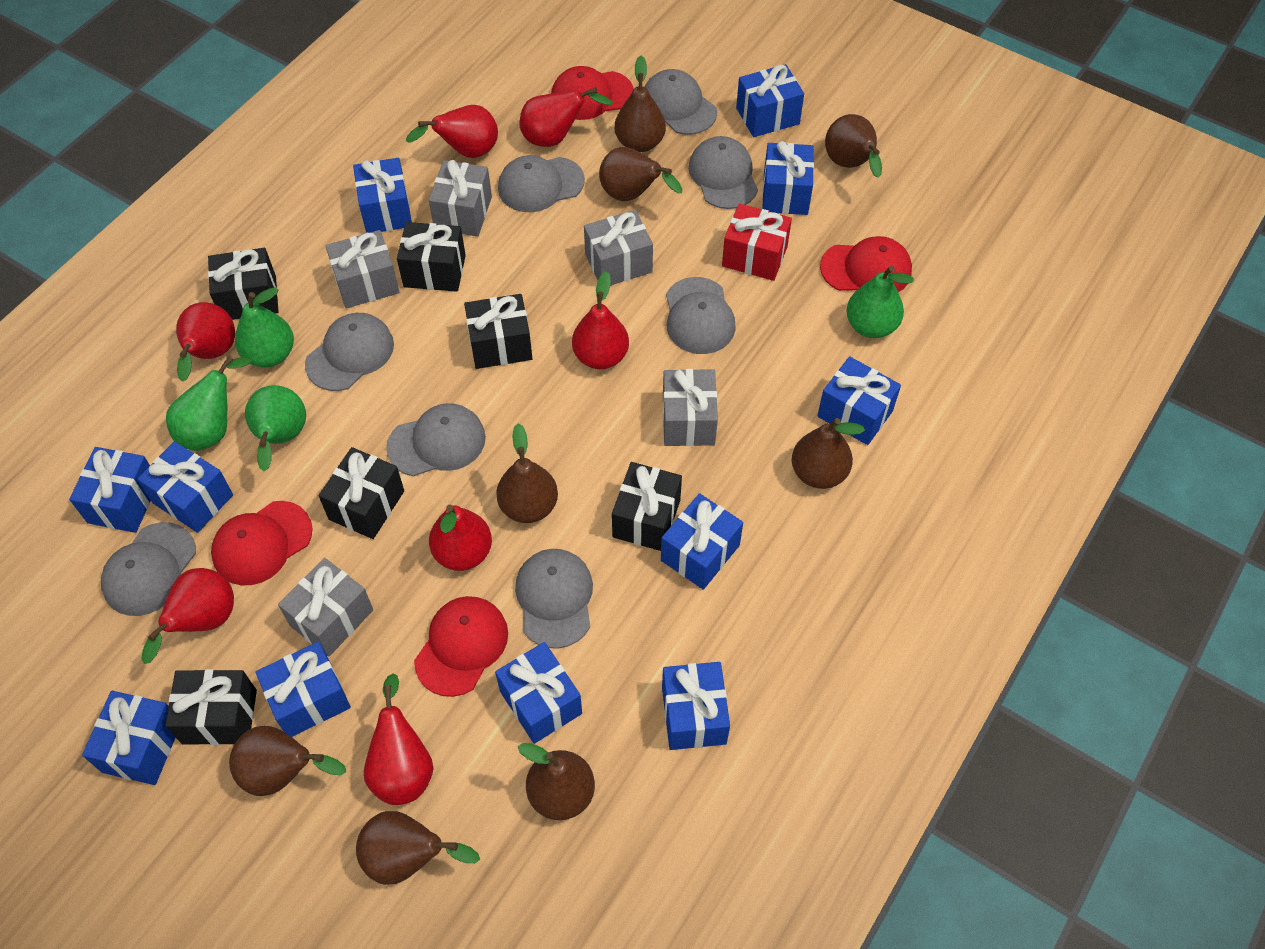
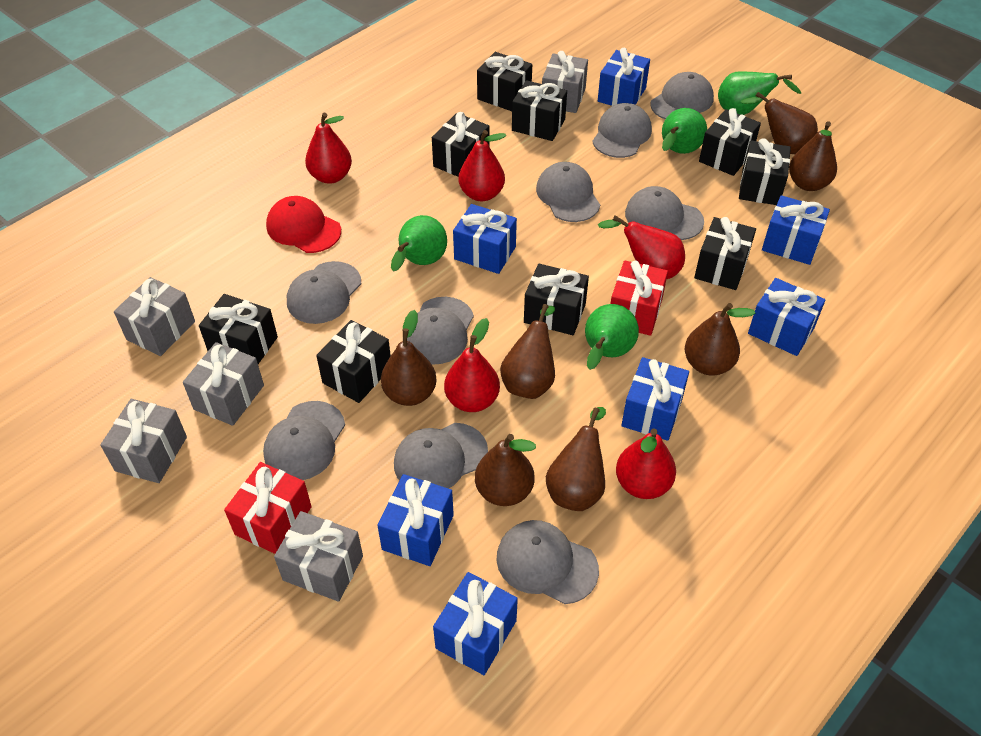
black gift: [165,669,257,745] [208,248,279,320] [319,447,404,539] [397,222,466,292] [464,294,533,369] [612,462,682,551] = 6 -> [199,294,278,364] [316,320,391,403] [432,112,490,177] [477,52,532,111] [512,80,567,141] [524,264,589,335] [694,217,756,290] [699,108,761,176] [739,138,791,205] = 9
blue gift: [69,447,151,533] [82,691,176,785] [137,441,233,533] [255,641,351,737] [353,158,412,233] [495,642,582,744] [661,493,743,590] [662,662,730,750] [736,64,804,137] [762,141,814,215] [817,356,901,445] = 11 -> [377,474,454,566] [433,572,518,675] [453,204,517,274] [598,48,650,106] [621,357,689,441] [748,278,825,356] [762,195,830,265] = 7
brown pear: [229,726,346,796] [356,811,480,885] [496,424,558,523] [518,743,595,820] [599,147,682,201] [614,56,666,152] [792,418,865,489] [825,114,882,178] = 8 -> [381,310,437,406] [475,434,536,506] [500,304,555,399] [546,407,606,511] [685,303,755,376] [741,92,818,154] [789,121,837,191] = 7
grey cap: [101,522,196,616] [305,313,394,391] [386,403,486,476] [498,155,585,212] [515,549,593,649] [644,69,717,135] [666,277,736,354] [688,136,758,209] = 8 -> [263,401,345,480] [287,261,361,324] [394,423,488,489] [407,297,474,365] [496,520,599,604] [536,162,600,222] [592,103,652,158] [625,186,704,240] [650,72,714,119] = 9
red cap: [211,501,313,585] [414,596,508,697] [551,66,634,120] [820,236,912,292] = 4 -> [266,196,341,253] = 1
red gift: [722,204,792,281] = 1 -> [224,462,312,554] [611,261,668,336] = 2
red pear: [141,568,234,664] [176,302,235,382] [364,673,434,805] [406,105,498,158] [429,504,492,571] [519,87,613,147] [572,271,629,369] = 7 -> [305,113,352,184] [444,318,500,412] [458,130,506,201] [598,215,685,279] [616,429,676,499] = 5

